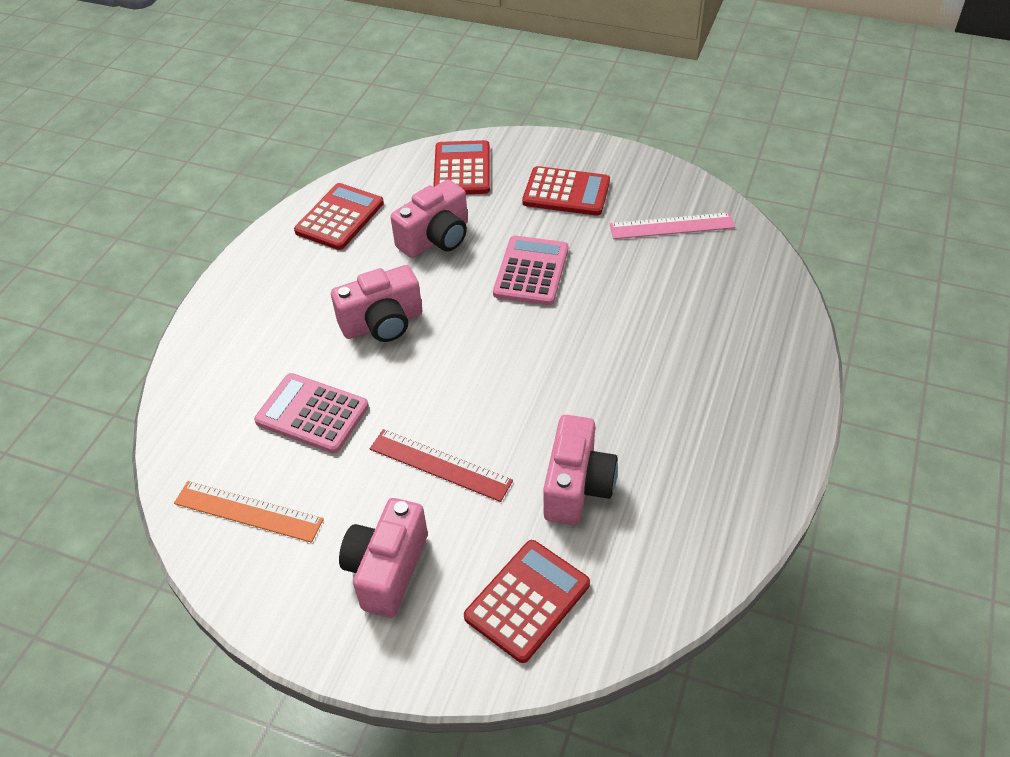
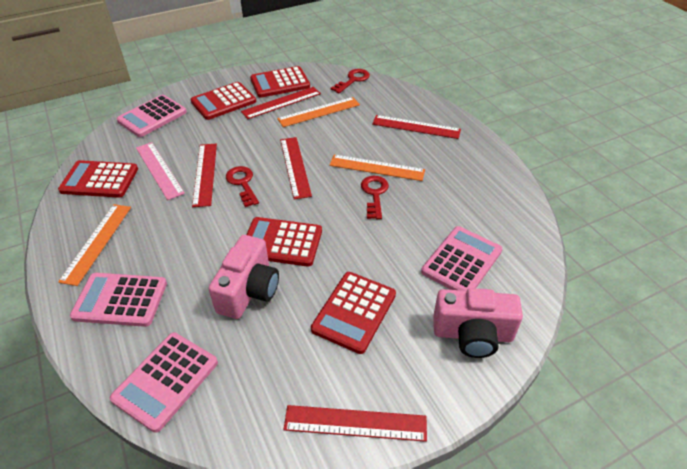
orange ruler: [174,481,324,543] = 1 -> [58,204,131,286] [277,97,360,127] [329,155,425,181] = 3
pink calculator: [254,373,369,454] [493,236,568,305] = 2 -> [70,273,167,327] [110,333,218,433] [117,95,187,137] [421,226,502,291] = 4
pink camera: [331,265,423,342] [339,498,428,618] [390,179,468,258] [543,415,618,525] = 4 -> [209,235,279,319] [433,288,523,358] = 2
red calculator: [294,183,384,250] [433,140,490,194] [464,540,590,663] [522,166,610,216] = 4 -> [58,160,138,198] [190,82,256,120] [246,217,322,267] [250,66,310,98] [311,272,396,354] = 5
red key: none = 0 -> [226,166,259,207] [331,69,370,93] [361,176,389,219] = 3
red ruler: [370,429,513,502] = 1 -> [192,144,217,207] [241,87,321,119] [280,137,312,199] [283,405,427,442] [372,115,461,139] = 5

